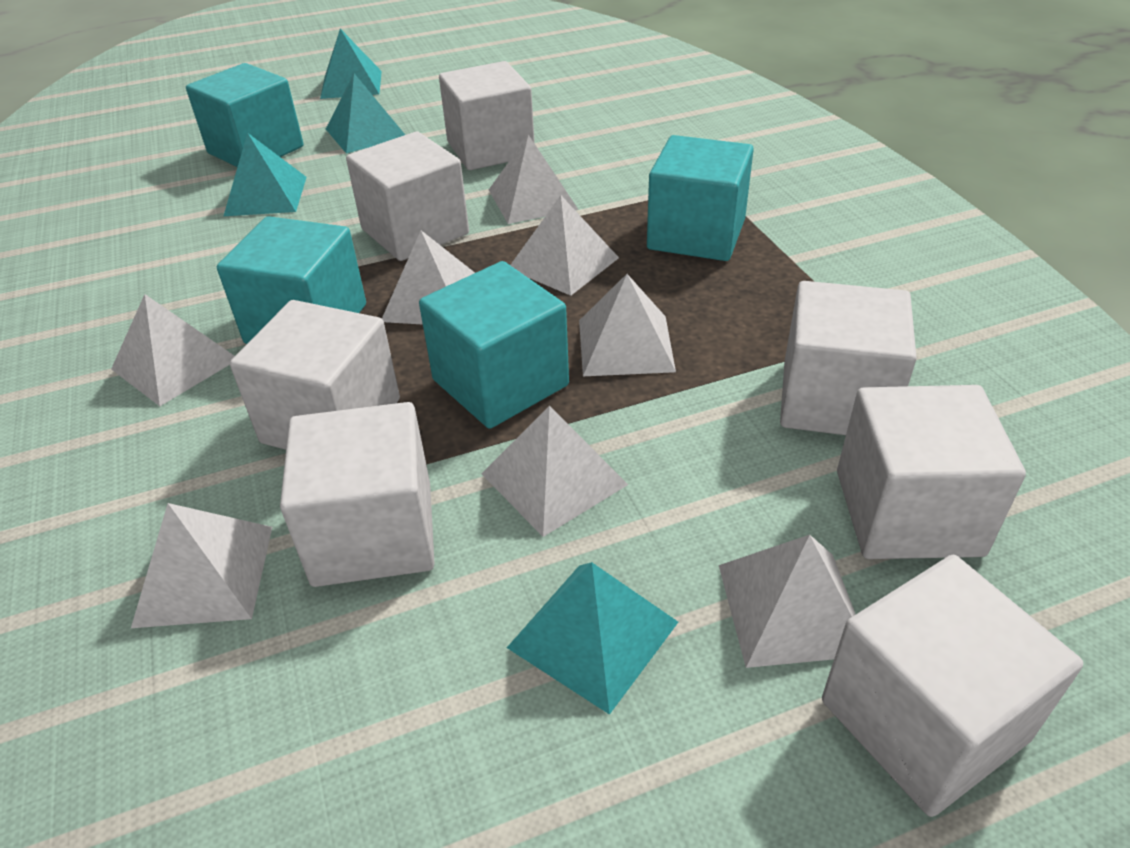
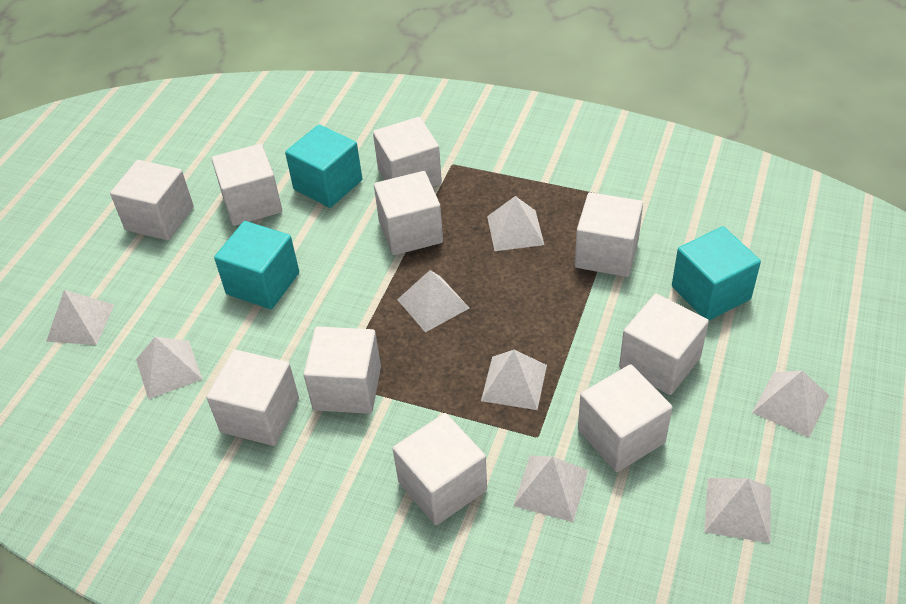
turquoise cube: [186,63,304,167] [217,216,366,344] [419,261,569,429] [647,135,754,261] = 4 -> [214,221,299,309] [285,125,362,208] [672,226,761,321] = 3
turquoise pyramid: [224,133,307,216] [320,29,382,99] [326,73,405,154] [507,562,678,715] = 4 -> none = 0
white cube: [230,300,400,450] [280,402,435,587] [346,132,469,261] [439,61,535,170] [780,281,917,435] [822,555,1083,817] [837,385,1026,559] = 7 -> [110,160,194,240] [207,350,299,446] [212,144,282,226] [304,327,381,414] [373,117,442,187] [374,171,443,255] [393,413,487,525] [575,192,643,277] [578,364,672,472] [619,293,709,395] = 10

